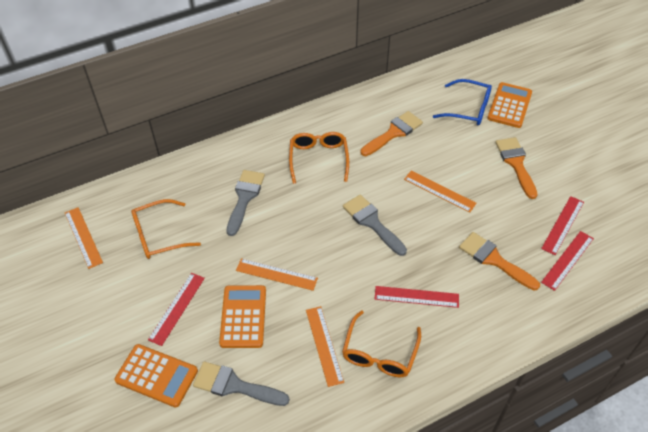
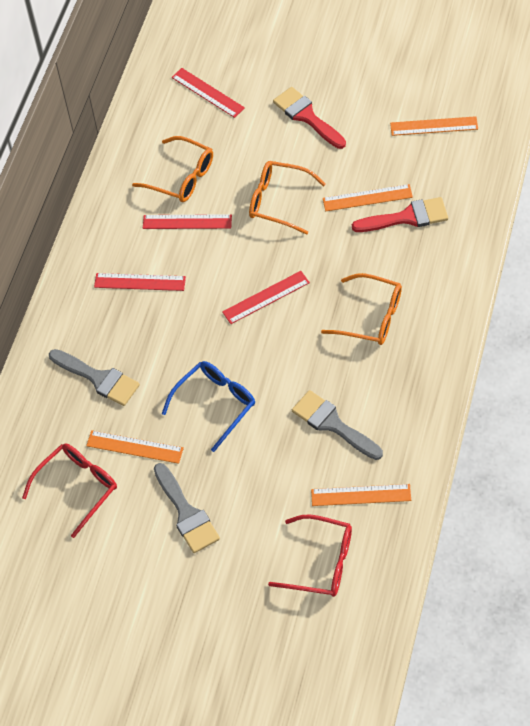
orange brush: [361,111,423,156] [459,232,540,290] [495,137,538,199] = 3 -> none = 0
orange calculator: [114,344,198,408] [219,285,266,348] [487,82,532,128] = 3 -> none = 0
red brush: none = 0 -> [273,87,346,149] [352,197,448,232] = 2
red glasses: none = 0 -> [22,443,117,538] [268,514,352,597] = 2

